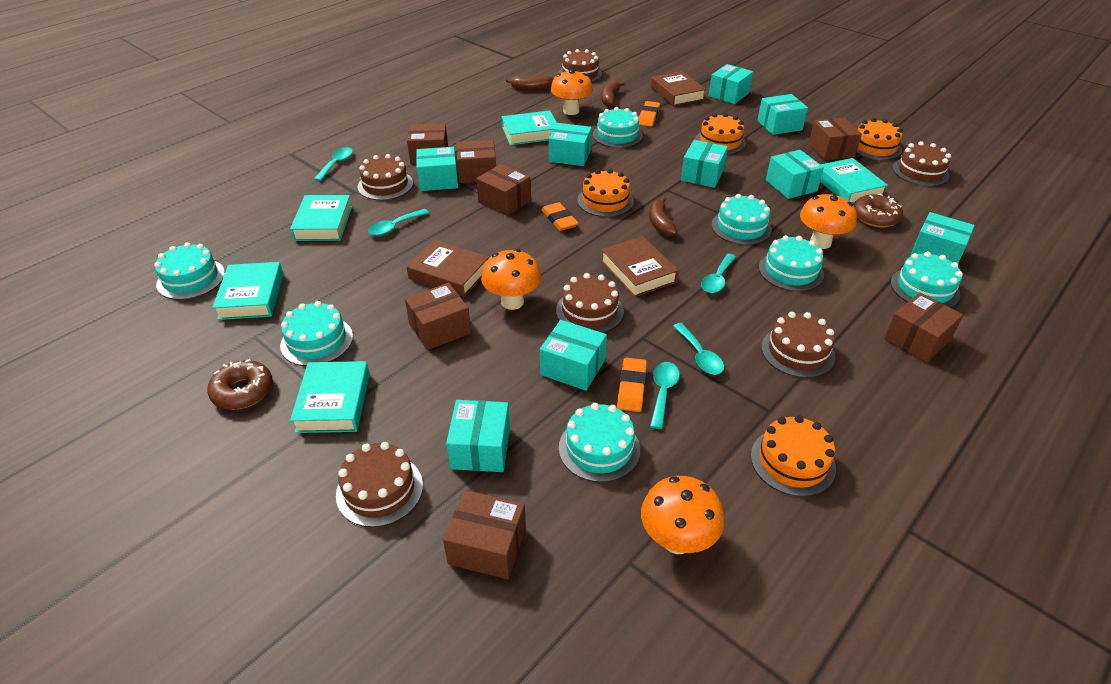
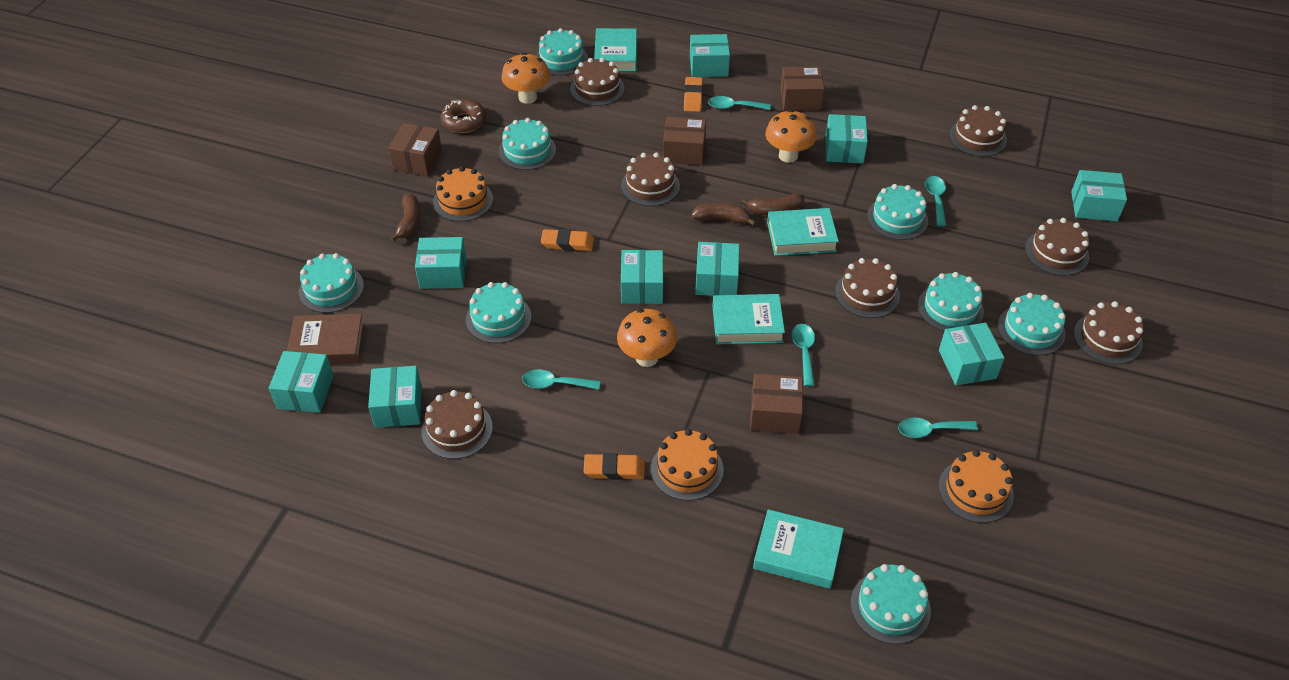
brown book: [407,240,489,297] [601,236,679,297] [651,71,706,106] = 3 -> [287,314,365,365] = 1
brown box: [405,283,471,350] [407,123,448,164] [443,490,526,579] [456,140,496,183] [476,164,531,216] [809,117,862,161] [884,293,963,363] = 7 -> [388,123,442,176] [663,117,706,165] [750,374,803,434] [780,67,824,111] = 4
brown cake: [336,442,423,527] [358,154,413,200] [556,273,624,333] [559,49,602,82] [761,312,835,378] [893,141,951,186] = 6 -> [421,390,493,459] [570,58,624,106] [621,152,680,206] [835,258,900,318] [949,105,1007,156] [1025,218,1089,276] [1074,301,1144,364] = 7
brown donut: [207,359,273,410] [854,194,903,228] = 2 -> [441,99,486,133] = 1
orange cake: [577,169,634,217] [695,113,746,154] [751,415,836,497] [856,118,903,160] = 4 -> [433,166,493,222] [651,429,724,501] [938,450,1014,523] = 3
orange mushroom: [481,249,541,310] [551,70,593,115] [641,476,725,554] [800,193,857,249] = 4 -> [501,53,550,104] [617,309,677,367] [765,110,817,163] = 3
turquoise book: [212,262,284,320] [290,195,352,241] [290,361,370,433] [502,111,557,145] [820,158,888,204] = 5 -> [594,28,637,71] [713,294,785,344] [753,509,844,589] [767,208,839,256] = 4
turquoise cake: [154,242,225,300] [280,301,353,366] [559,403,640,482] [593,107,643,148] [712,194,772,245] [759,235,824,291] [891,251,963,308] = 7 -> [299,253,364,313] [466,282,531,343] [499,118,556,170] [536,28,588,75] [851,564,931,644] [867,184,928,240] [918,272,984,331] [998,293,1066,355] = 8

